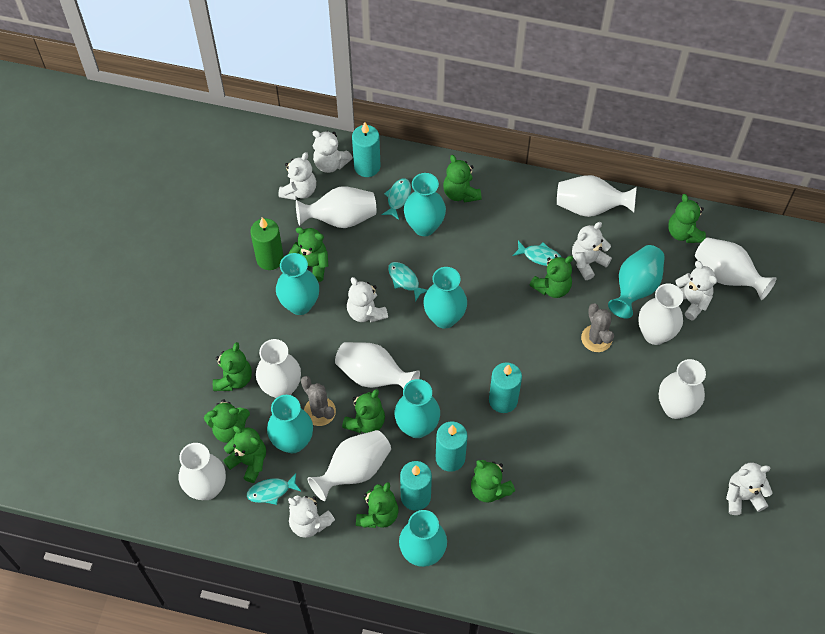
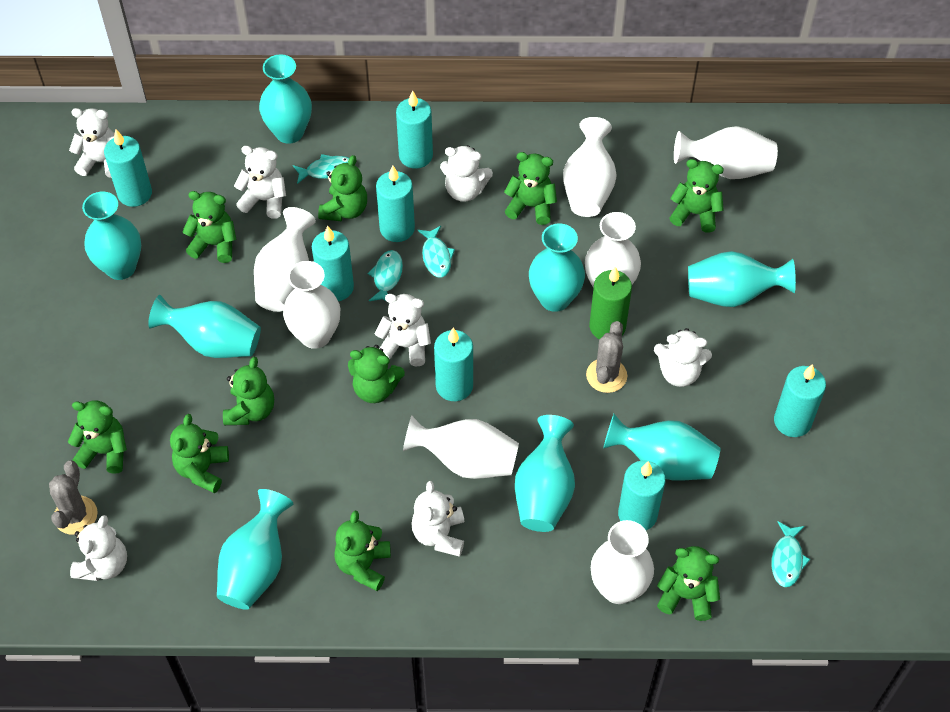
turquoise candle: [352,122,380,177] [400,461,432,511] [436,421,468,472] [489,362,522,413] = 4 -> [104,130,152,207] [312,226,354,301] [376,165,415,242] [396,90,433,169] [434,328,473,401] [618,460,666,530] [774,364,826,437] = 7
turquoise vase: [267,395,313,454] [276,253,319,315] [395,379,440,438] [399,510,447,567] [404,173,446,236] [423,267,467,329] [608,245,665,319] = 7 -> [82,192,141,280] [148,295,261,358] [217,489,294,610] [259,54,312,144] [515,415,575,532] [529,223,585,312] [603,414,720,480] [688,251,796,307] = 8
white vase: [179,443,226,500] [256,339,301,398] [296,187,376,228] [308,430,391,501] [335,342,420,389] [557,175,637,217] [638,284,684,345] [659,359,706,419] [695,237,776,300] = 9 -> [254,207,316,312] [283,261,340,349] [403,416,519,479] [563,117,617,217] [585,212,641,288] [591,520,654,604] [674,126,778,179] = 7

